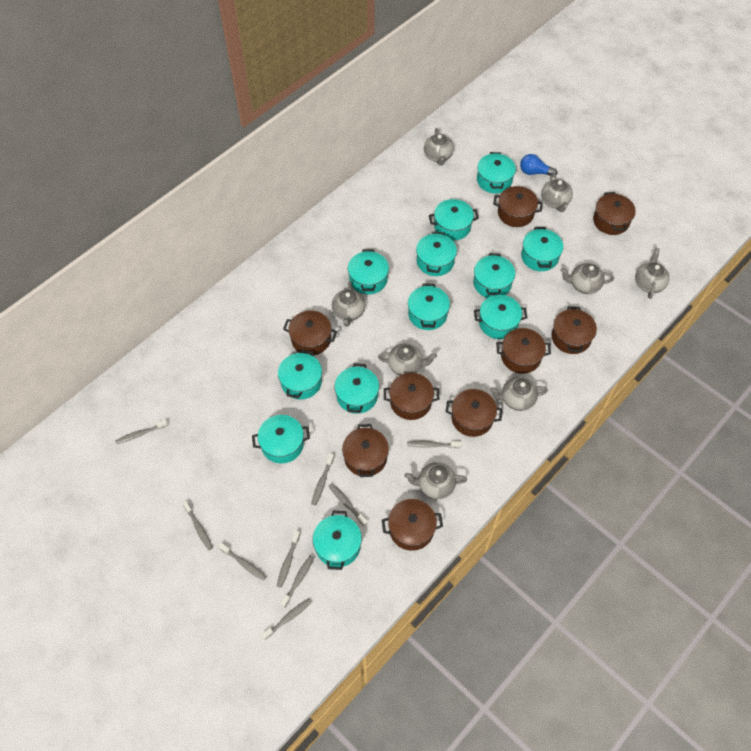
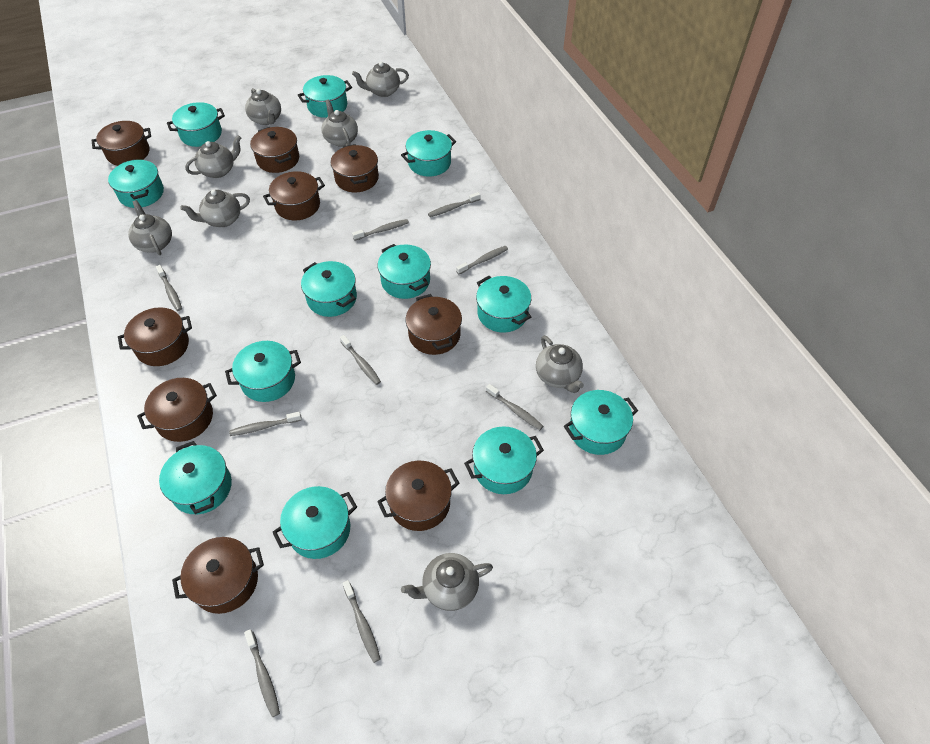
blue light bulb: [520,154,557,176] = 1 -> none = 0

